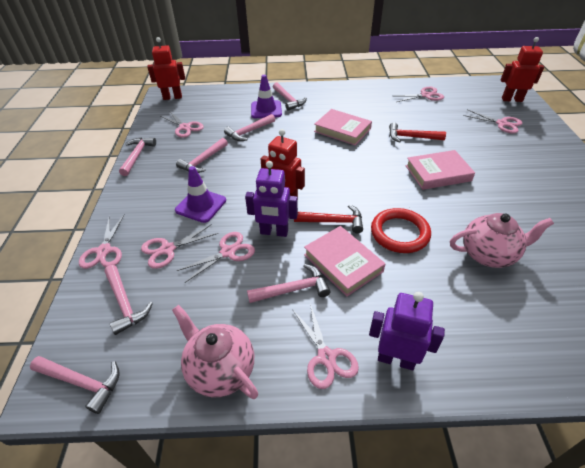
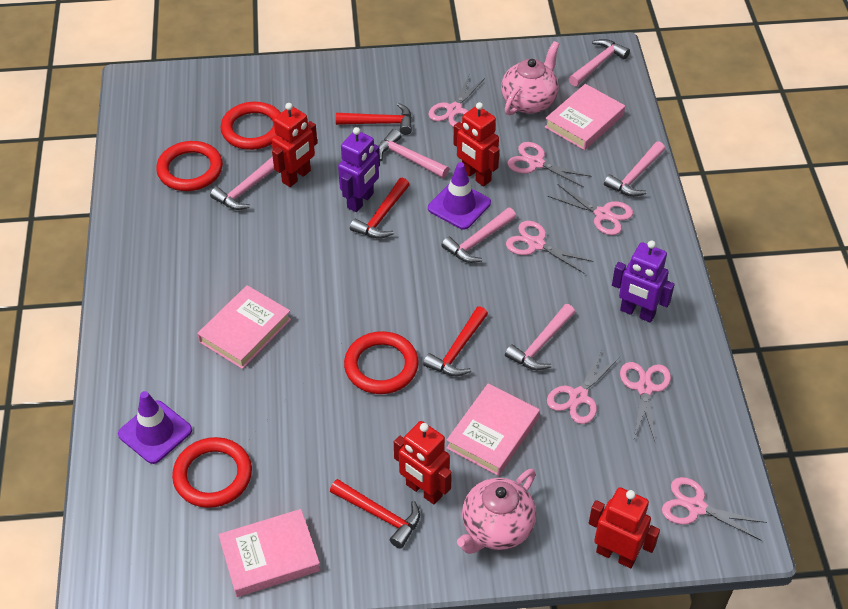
pink book: [304,226,385,297] [314,109,372,146] [406,150,475,190] = 3 -> [197,285,291,369] [219,509,320,597] [446,384,540,476] [545,84,625,150] = 4
pink hammer: [30,356,120,414] [104,265,153,335] [119,137,156,176] [176,138,228,173] [224,114,275,141] [247,264,330,303] [273,82,307,111] = 7 -> [210,156,274,210] [379,129,449,178] [441,208,516,263] [505,304,575,370] [569,39,630,86] [604,141,665,197] = 6
red hammer: [294,204,363,233] [389,123,446,143] = 2 -> [330,479,420,549] [336,103,412,135] [350,178,410,239] [423,306,488,376] = 4
red ring: [371,208,431,253] = 1 -> [156,141,223,191] [172,437,252,508] [221,102,281,150] [344,331,419,394] = 4
red robot: [147,37,185,100] [261,129,305,199] [501,37,544,102] = 3 -> [272,103,317,187] [394,421,452,505] [453,102,500,186] [589,487,660,568] = 4

